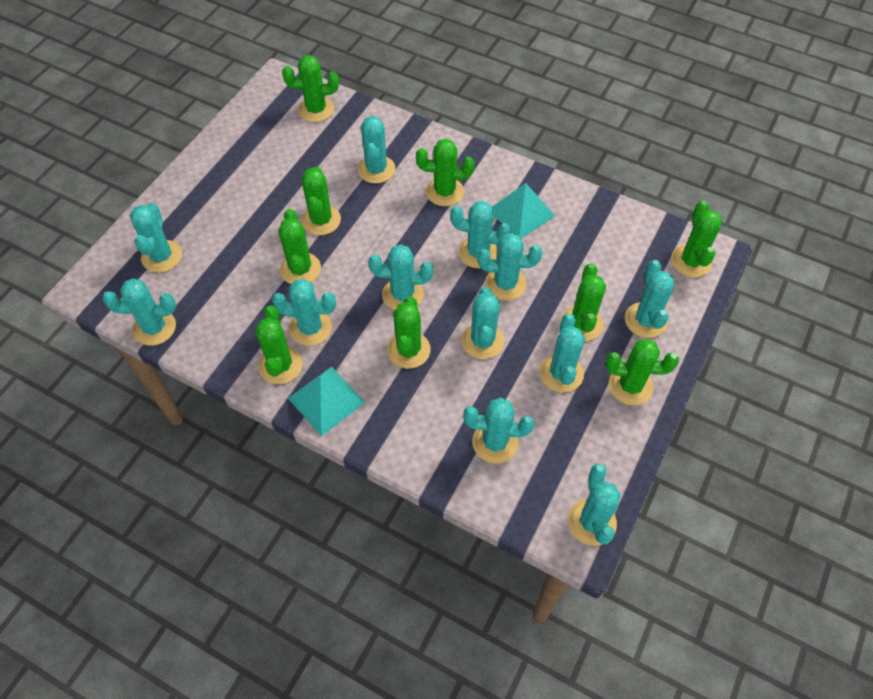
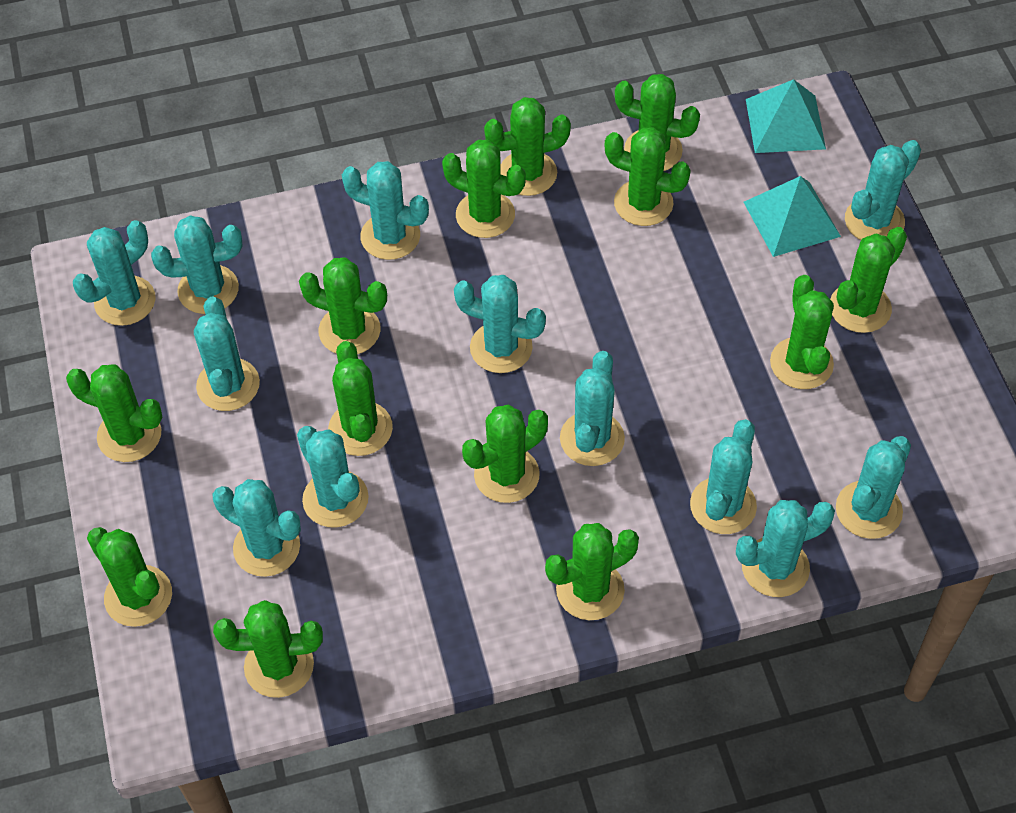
green cactus: [255,305,303,384] [278,209,321,284] [282,55,339,122] [301,167,341,235] [387,296,431,369] [416,139,475,206] [561,263,606,341] [606,339,679,405] [671,201,722,277] = 9 -> [66,364,163,462] [87,527,172,627] [213,600,323,698] [299,257,387,354] [328,341,393,456] [442,140,526,238] [462,405,548,503] [484,97,571,196] [545,523,639,620] [605,127,691,226] [615,74,700,171] [770,275,834,389] [830,227,907,333] = 13

